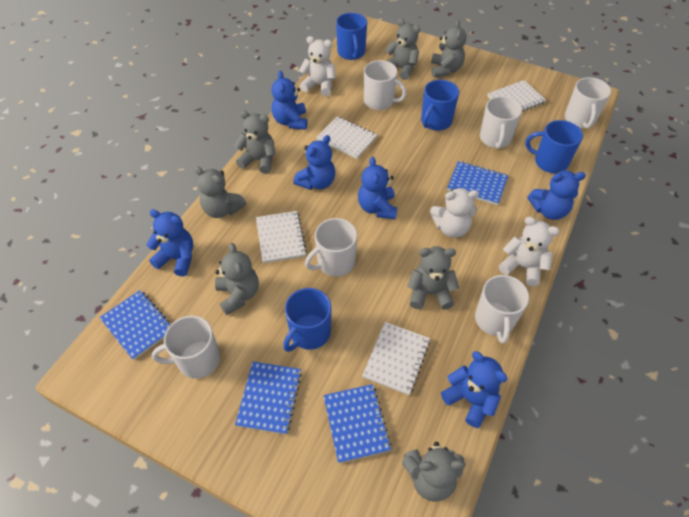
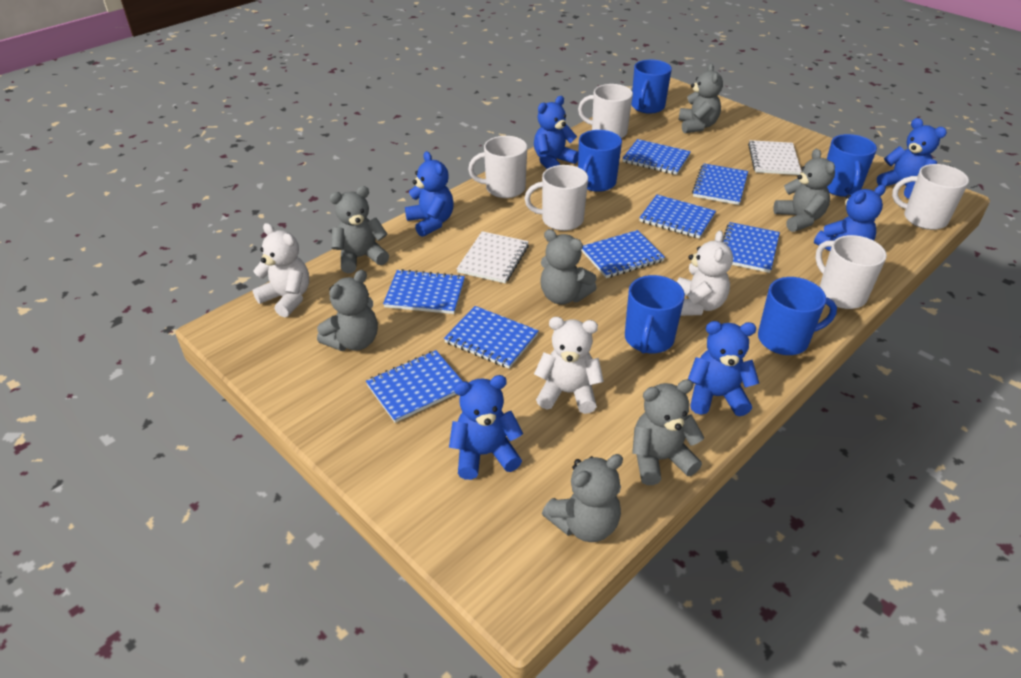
blue mug: [283,288,331,352] [336,13,367,60] [421,80,459,131] [525,120,583,173] = 4 -> [578,130,622,192] [625,275,685,353] [631,60,672,114] [758,277,837,355] [827,134,877,197] = 5
blue notebook: [99,290,171,360] [235,362,302,434] [323,384,391,463] [447,161,508,205] = 4 -> [366,350,462,423] [383,269,465,314] [444,306,539,369] [581,230,665,278] [622,139,691,175] [639,195,716,239] [692,163,748,205] [722,222,780,273] = 8
white mug: [152,316,220,379] [305,218,357,276] [364,60,407,110] [475,275,529,344] [480,96,522,149] [565,77,611,129] = 6 -> [468,136,527,198] [525,165,588,231] [578,84,633,138] [815,235,887,309] [892,164,969,230] = 5
white notebook: [256,211,307,263] [316,116,377,159] [362,322,430,395] [487,80,546,112] = 4 -> [457,231,529,283] [748,140,802,175] = 2

